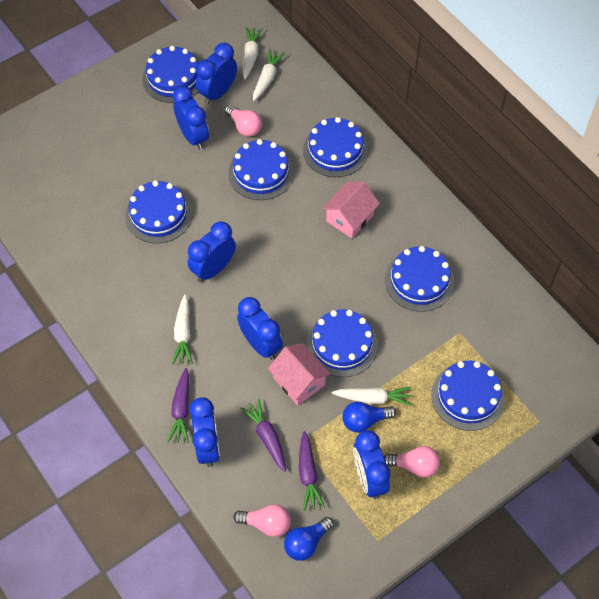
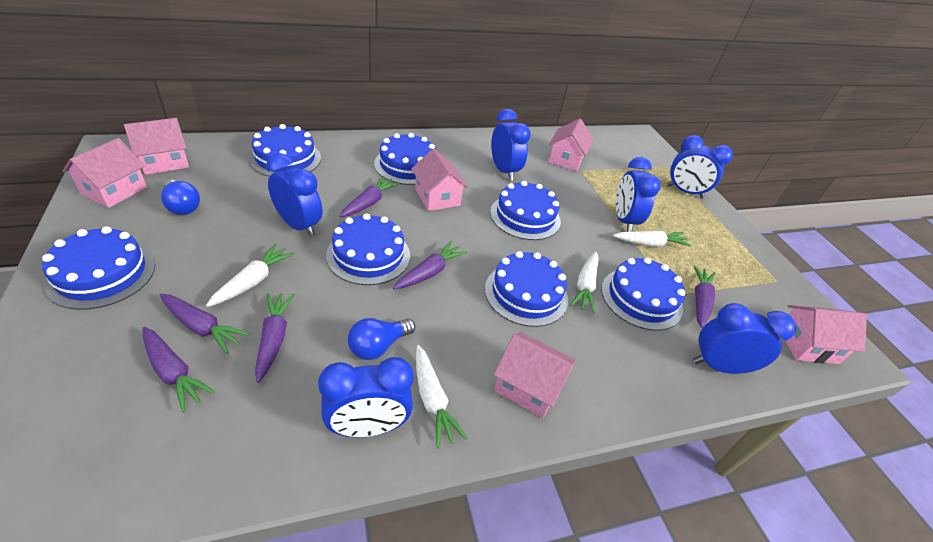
pink house: [268,343,331,405] [322,182,380,238] = 2 -> [63,138,147,208] [124,118,189,175] [411,149,468,211] [494,332,576,418] [548,119,594,171] [785,305,867,364] = 6
pink light bulb: [225,105,262,137] [233,504,291,537] [384,446,440,478] = 3 -> none = 0
purple carrot: [167,368,189,443] [240,399,286,472] [299,431,325,511] = 3 -> [143,327,215,412] [160,294,250,354] [255,293,295,383] [339,176,400,218] [393,241,467,290] [694,265,716,328] = 6

